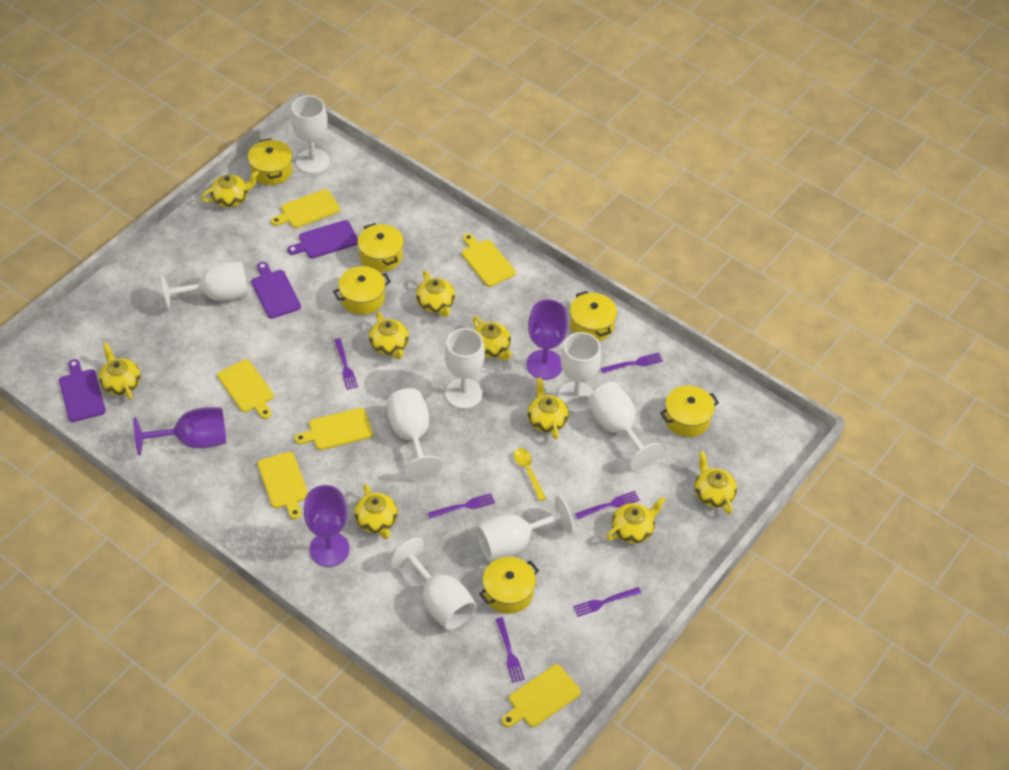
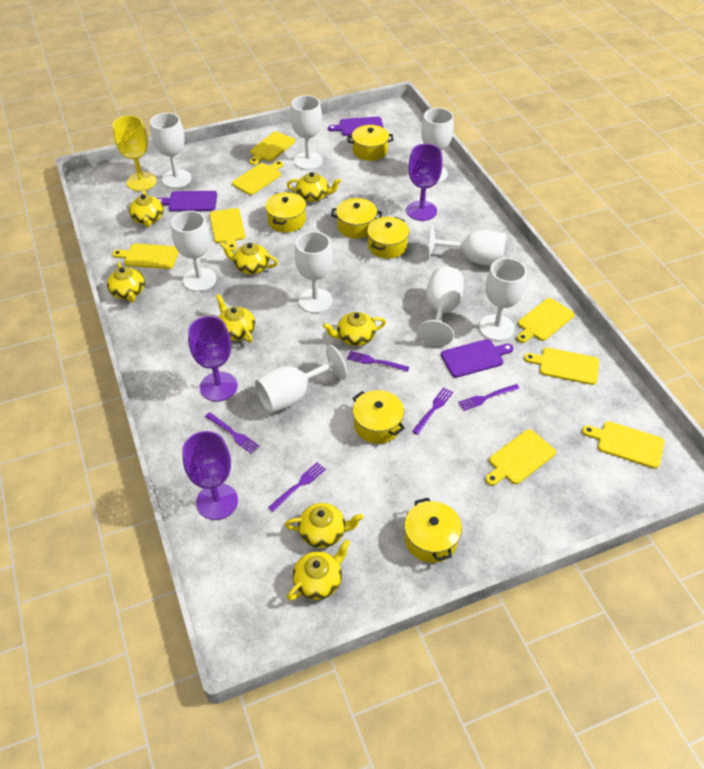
purple fork: [334,338,358,390] [428,493,495,518] [496,617,525,683] [573,587,641,617] [575,491,640,519] [601,353,663,373] = 6 -> [205,412,259,454] [268,462,326,512] [347,351,409,372] [412,387,453,435] [458,384,520,411] = 5
white goblet: [161,261,248,310] [291,95,330,174] [387,388,443,480] [390,538,477,630] [444,328,485,409] [476,496,574,562] [558,332,601,413] [587,382,663,470] = 8 -> [150,113,191,188] [171,211,216,292] [255,345,347,413] [290,95,323,170] [294,231,333,313] [417,266,464,346] [421,108,454,183] [428,225,506,265] [479,258,527,341] = 9
yellow cutting board: [217,359,274,419] [257,452,308,519] [271,189,340,228] [295,408,373,450] [462,233,516,287] [502,664,581,727] = 6 -> [112,243,179,269] [210,208,245,251] [232,161,283,195] [249,131,295,165] [485,429,556,485] [517,298,575,343] [524,348,599,385] [582,421,665,469] = 8
yellow goblet: none = 0 -> [112,115,157,191] = 1
yellow spoon: [514,448,546,501] = 1 -> none = 0
yellow teapot: [99,343,141,400] [201,171,259,207] [354,484,398,539] [369,312,409,359] [416,271,455,317] [473,316,513,360] [527,377,569,439] [606,496,666,543] [694,451,737,514] = 9 -> [107,262,145,302] [129,190,164,227] [216,294,255,343] [220,242,278,274] [285,503,364,548] [287,172,341,202] [287,539,350,601] [323,312,386,346] = 8

